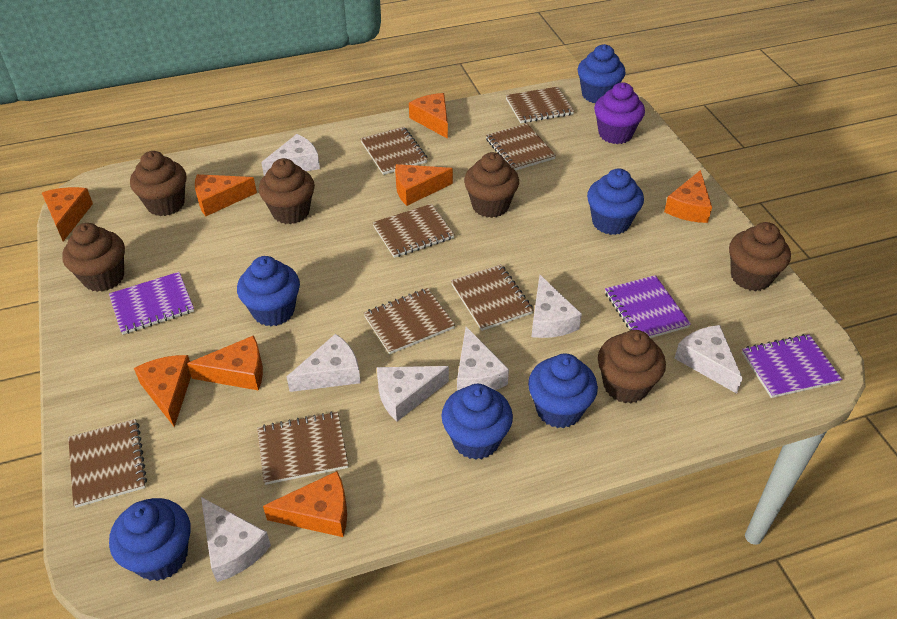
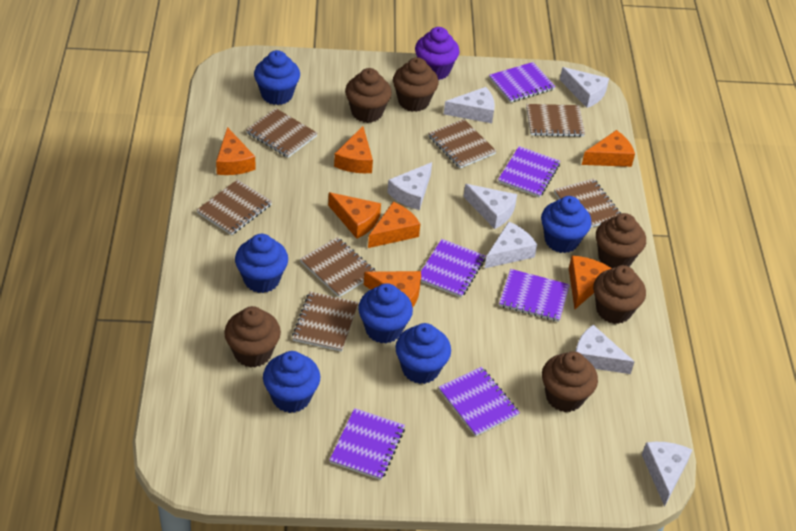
brown notebook: [68,419,147,508] [257,412,349,485] [360,127,428,175] [364,288,455,354] [373,204,455,258] [451,264,534,331] [486,124,556,171] [506,87,574,123] = 8 -> [197,179,272,235] [246,108,318,158] [292,292,358,352] [300,237,376,297] [428,119,496,168] [526,104,585,137] [554,179,621,227] = 7
orange cheese: [42,187,93,241] [134,355,191,427] [187,335,263,390] [195,174,257,216] [263,471,347,537] [395,164,453,206] [409,93,448,139] [664,170,712,223] = 8 -> [216,127,255,175] [328,192,381,239] [334,126,373,173] [364,271,421,307] [368,202,420,248] [569,256,611,309] [582,130,635,167] = 7
purple notebook: [109,272,194,335] [605,275,691,338] [742,334,842,398] = 3 -> [329,408,405,480] [421,239,486,298] [438,367,520,436] [489,62,556,103] [498,146,560,198] [499,269,570,322] = 6

